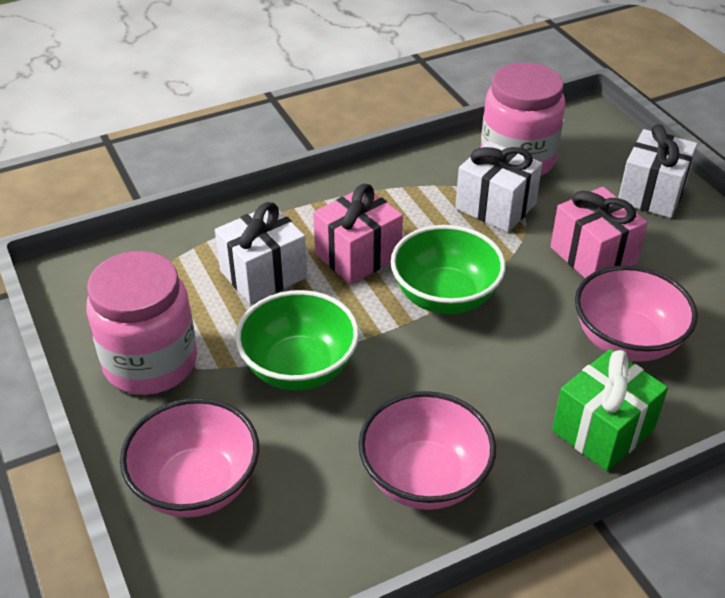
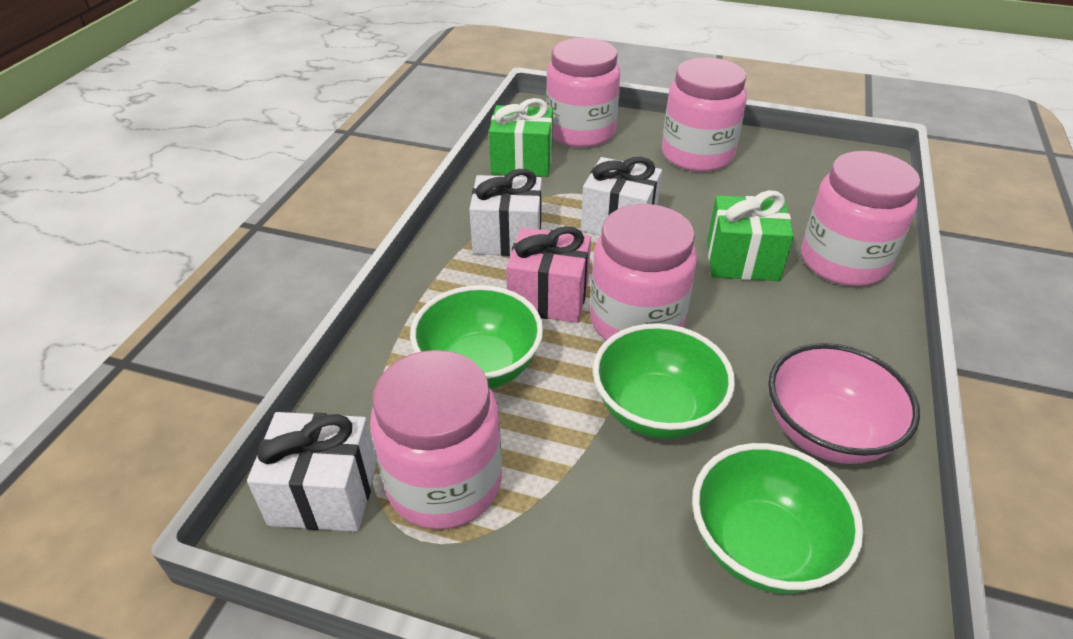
green bowl: [235,290,359,390] [391,225,506,314] = 2 -> [410,285,543,389] [593,323,735,439] [692,443,863,594] = 3
green gift: [552,349,668,472] = 1 -> [489,98,553,177] [707,190,794,281] = 2
pink bowl: [120,398,259,518] [359,391,496,510] [575,265,698,362] = 3 -> [768,343,920,464] = 1
pink gift: [313,184,403,284] [550,187,648,278] = 2 -> [506,226,591,323] = 1
pink jar: [86,251,197,395] [481,62,566,176] = 2 -> [370,350,502,530] [546,38,621,148] [590,204,697,341] [662,58,747,172] [801,151,920,286] = 5

